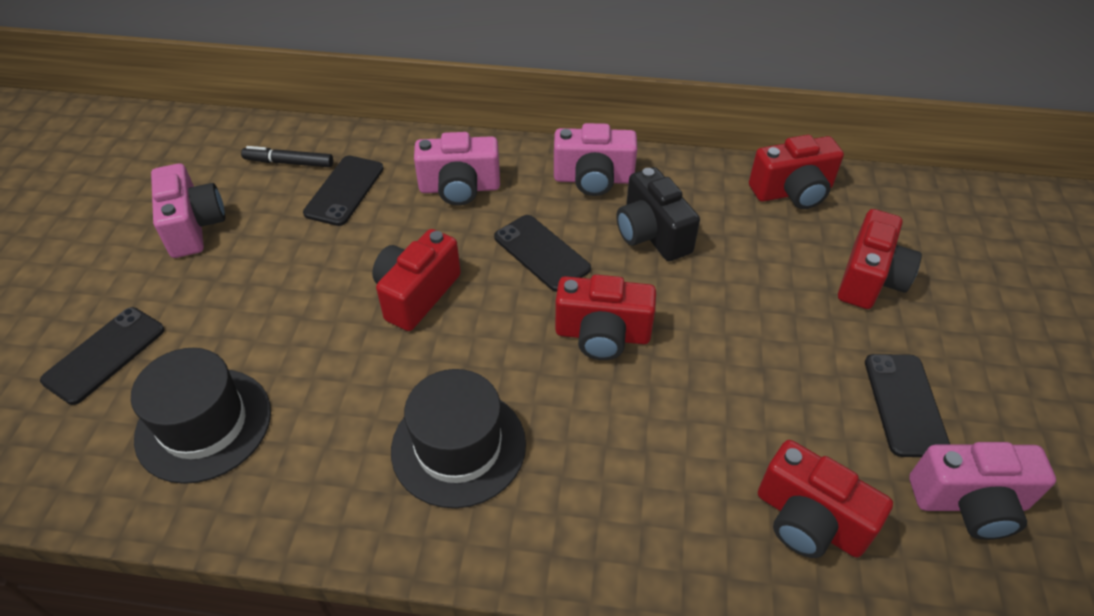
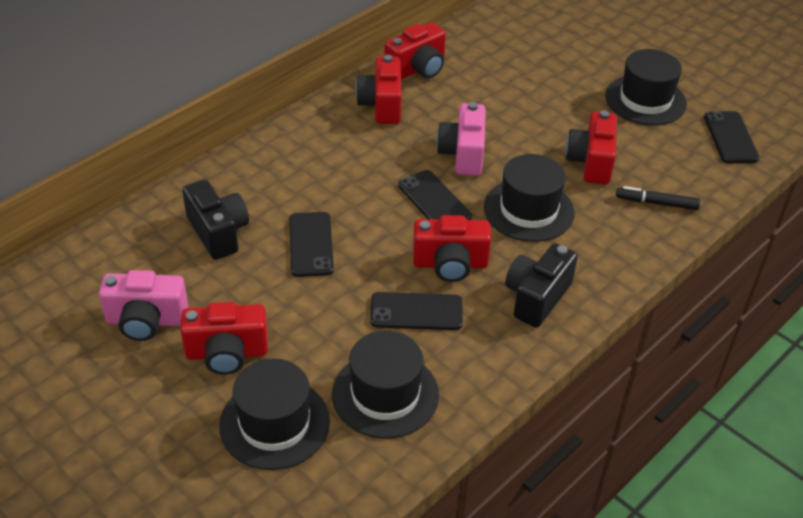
black camera: [616,167,700,261] = 1 -> [182,179,249,260] [505,243,578,328] = 2
black hat: [131,348,271,484] [391,369,526,508] = 2 -> [219,359,330,470] [332,331,439,439] [484,154,575,242] [605,49,687,125] = 4
pink camera: [151,164,225,258] [414,132,500,206] [554,123,637,196] [909,442,1056,540] = 4 -> [99,270,189,341] [436,102,486,176] = 2

